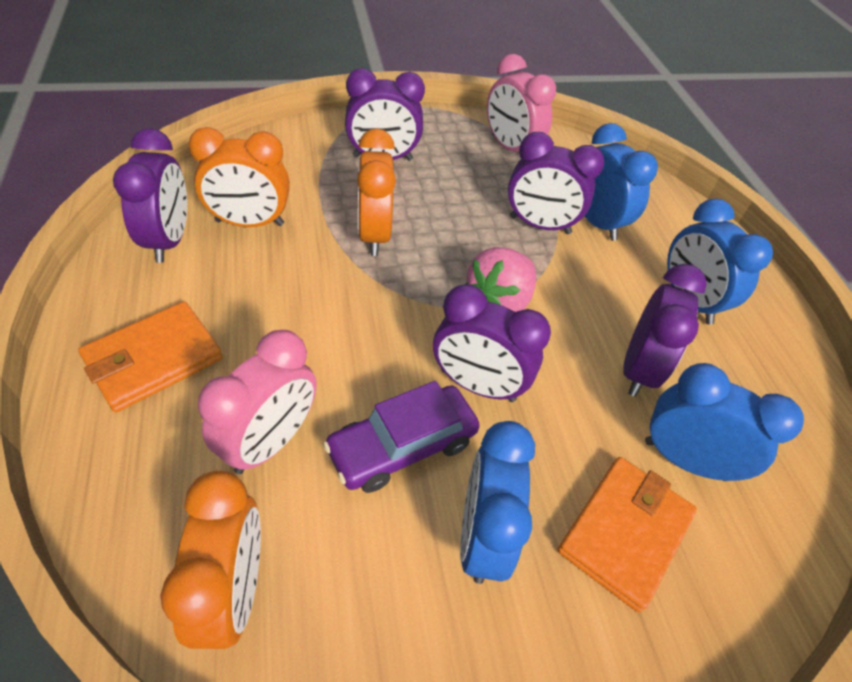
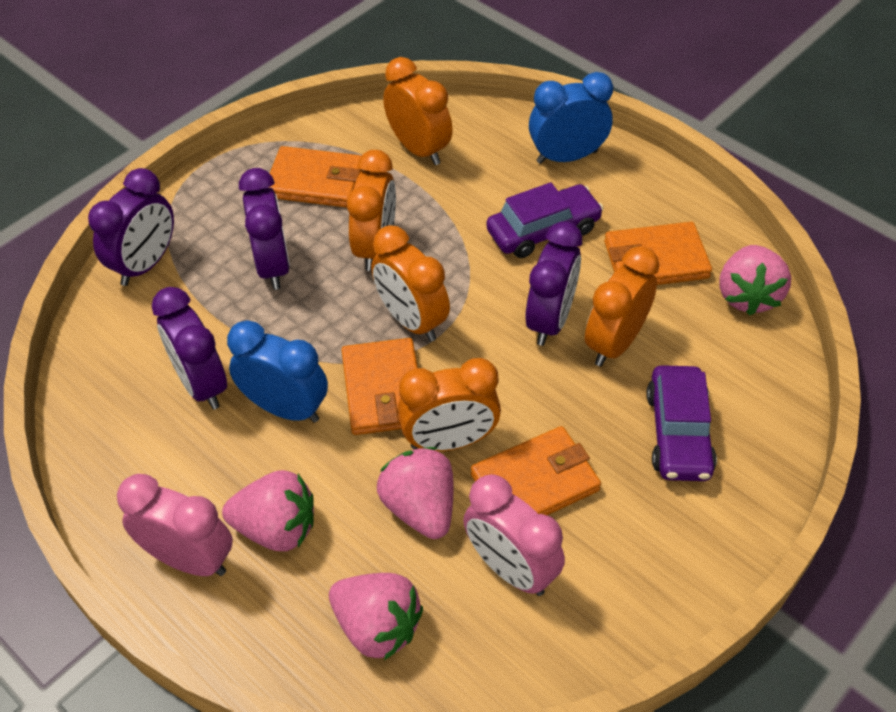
blue clock: [460,421,535,584] [585,123,658,241] [645,363,804,481] [667,199,773,325] = 4 -> [227,320,328,423] [529,72,613,164] = 2
orange clock: [160,471,261,649] [188,127,290,227] [357,128,396,256] = 3 -> [347,150,396,271] [371,225,450,342] [383,57,453,165] [398,358,501,451] [585,246,659,367] = 5
orange wallet: [78,302,223,412] [558,457,697,612] = 2 -> [269,146,363,208] [342,338,418,435] [471,426,601,515] [604,222,712,285] = 4
pink strawberry: [465,247,536,312] = 1 -> [222,470,314,551] [329,573,423,660] [377,447,454,539] [720,245,791,316] = 4
purple car: [323,381,480,493] = 1 -> [486,182,604,258] [646,365,717,481] = 2
purple clock: [113,128,187,263] [345,68,425,161] [433,284,551,402] [508,132,604,234] [623,264,707,397] = 5 -> [88,168,174,286] [152,287,227,410] [239,168,290,290] [525,221,582,346] = 4

